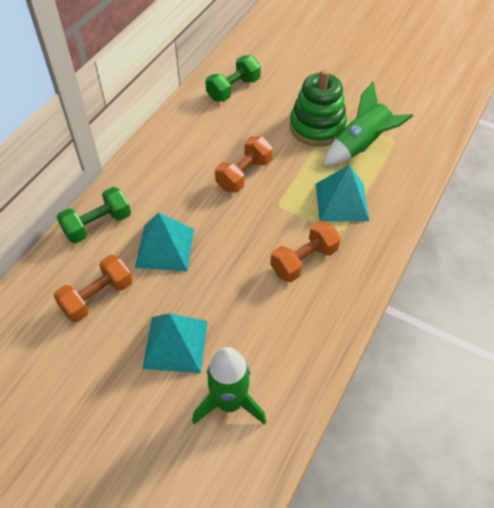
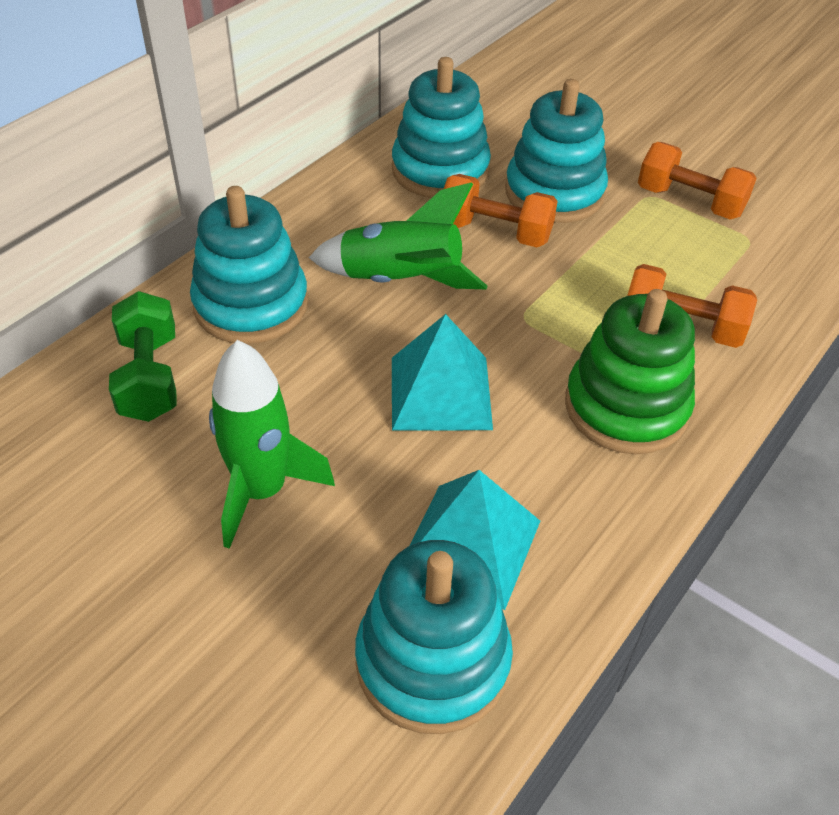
green dumbbell: [57,187,131,244] [205,55,261,102] = 2 -> [109,291,177,422] = 1
turquoise pyramid: [135,212,194,271] [142,313,208,373] [316,165,369,221] = 3 -> [392,314,493,430] [409,470,540,610] = 2
turquoise stacking toy: none = 0 -> [190,186,308,344] [355,540,513,734] [392,57,491,198] [505,79,608,223] = 4

